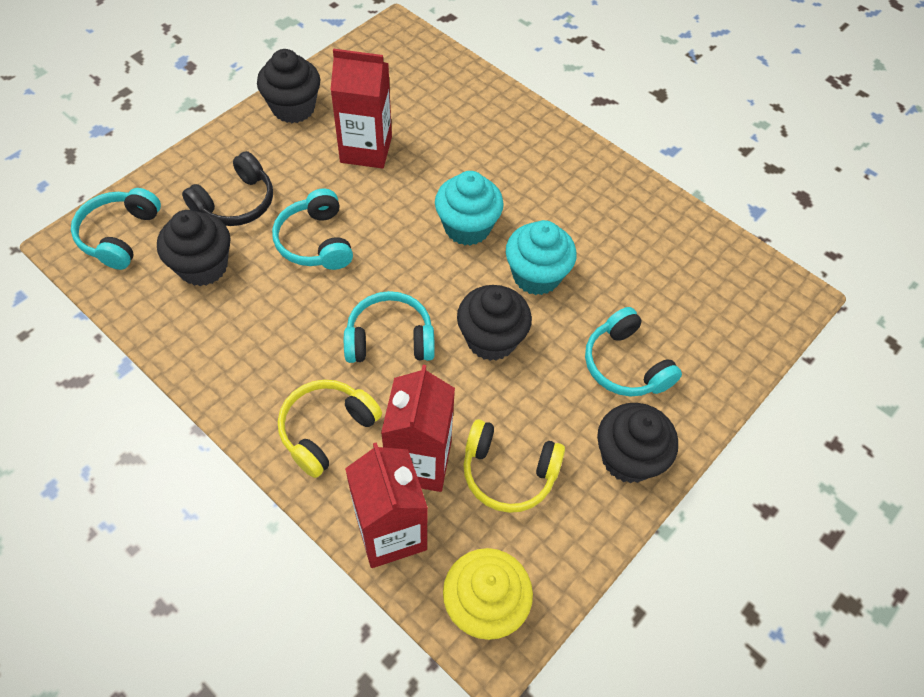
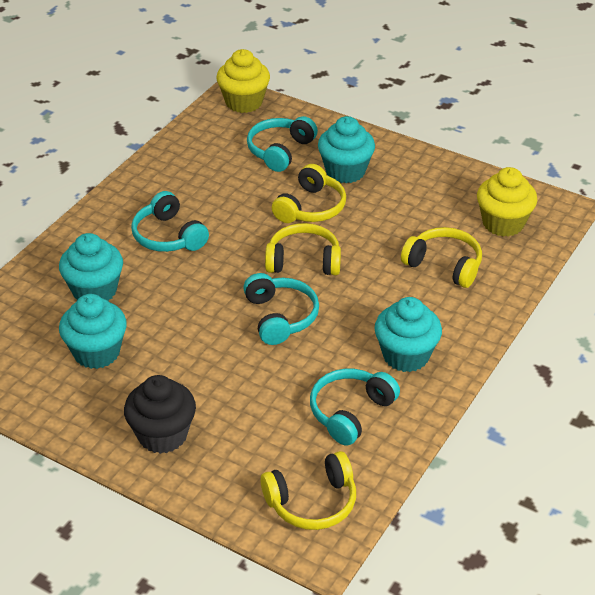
black cupcake: [157,210,231,286] [257,49,321,123] [457,285,532,361] [597,403,678,483] = 4 -> [124,375,196,454] = 1
black headphones: [182,151,273,226] = 1 -> none = 0
red carton: [331,49,392,169] [345,442,428,568] [381,365,455,492] = 3 -> none = 0
turquoise cupcake: [435,171,504,246] [506,220,577,295] = 2 -> [59,233,123,301] [59,294,127,369] [318,116,375,183] [374,297,442,372] = 4
yellow cupcake: [443,548,533,640] = 1 -> [216,49,270,113] [477,167,538,237] = 2
yellow headphones: [278,380,382,478] [463,419,565,513] = 2 -> [261,451,356,530] [265,223,341,275] [272,164,346,223] [401,227,482,288] = 4

